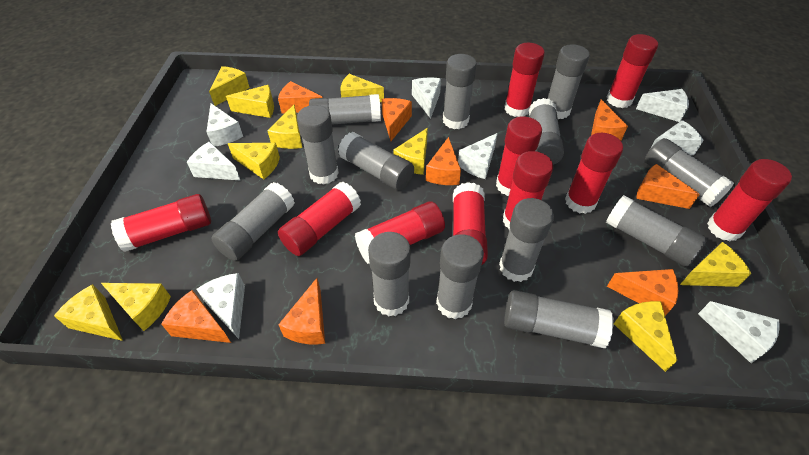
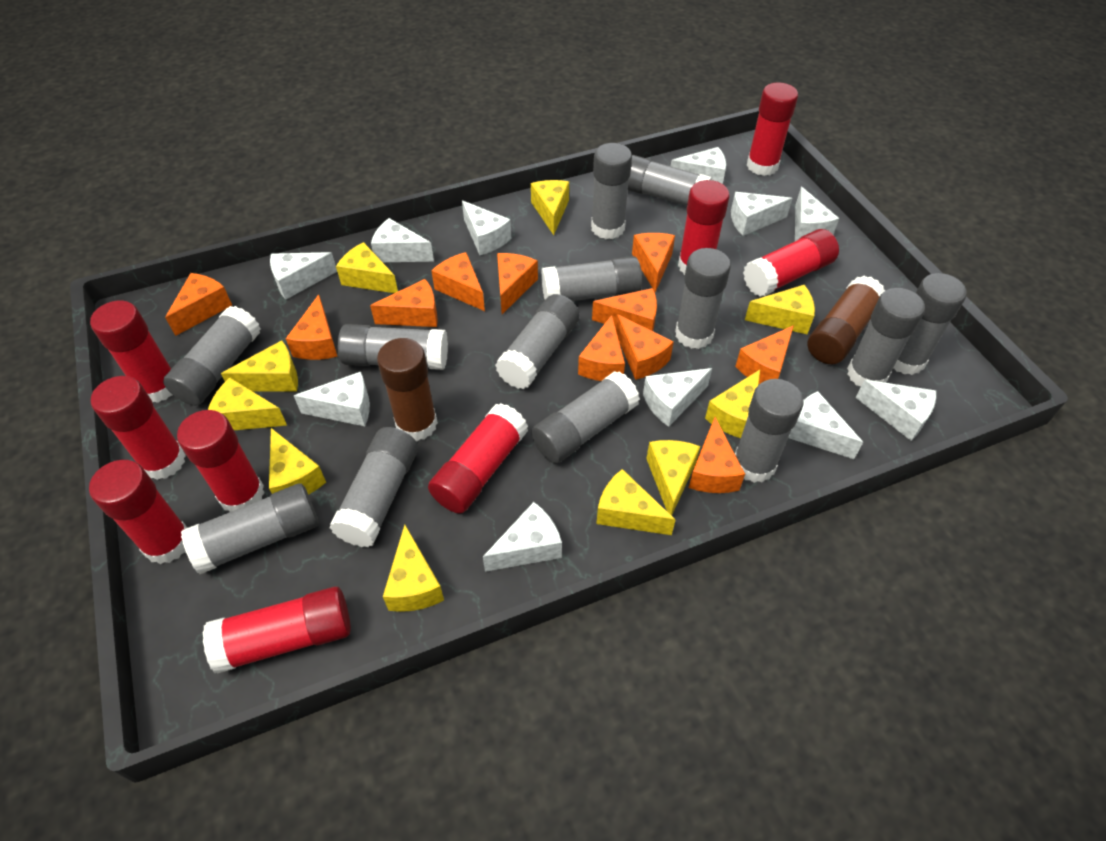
brown glue stick: none = 0 -> [377,338,438,441] [808,276,885,364] = 2
orange cheese: [161,290,231,343] [278,81,322,114] [278,278,325,345] [382,98,412,141] [426,137,461,185] [591,99,628,141] [607,269,678,316] [636,164,700,209] = 8 -> [165,273,232,336] [286,294,338,360] [370,279,438,327] [431,252,485,311] [497,253,538,314] [578,315,625,381] [592,288,657,331] [616,314,674,380] [632,233,675,292] [689,417,745,493] [735,325,794,384] = 11
red glue stick: [111,194,211,252] [278,182,361,256] [355,202,445,264] [453,182,488,265] [496,116,542,196] [503,151,553,230] [504,43,545,117] [565,133,623,214] [607,34,658,108] [707,159,792,241] = 10 -> [89,460,187,564] [90,301,172,403] [91,376,186,480] [177,410,265,512] [202,586,351,674] [428,403,528,514] [678,180,730,275] [743,229,839,297] [747,82,798,176] = 9
white cheese: [187,141,241,181] [197,273,245,339] [206,103,243,146] [412,78,441,119] [458,133,498,179] [636,89,689,122] [650,120,704,155] [698,301,780,363] = 8 -> [270,252,337,300] [294,371,370,426] [371,218,434,262] [462,200,511,255] [483,502,562,572] [643,368,712,427] [671,147,726,184] [731,192,792,236] [788,391,863,459] [795,187,839,241] [856,380,936,441] = 11

